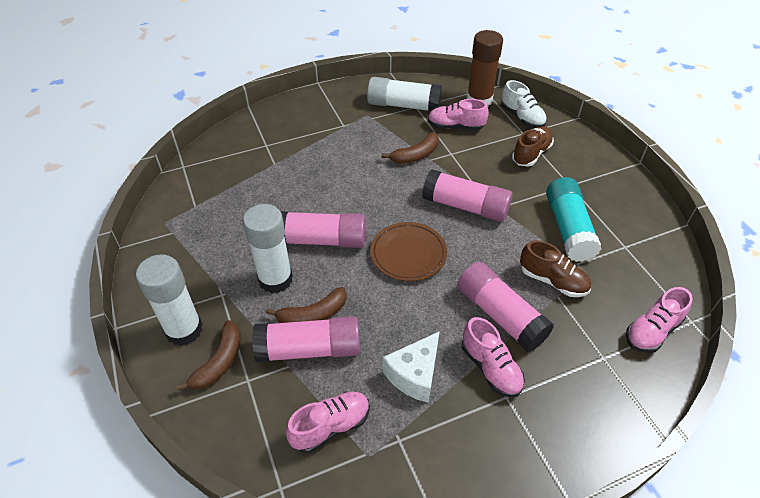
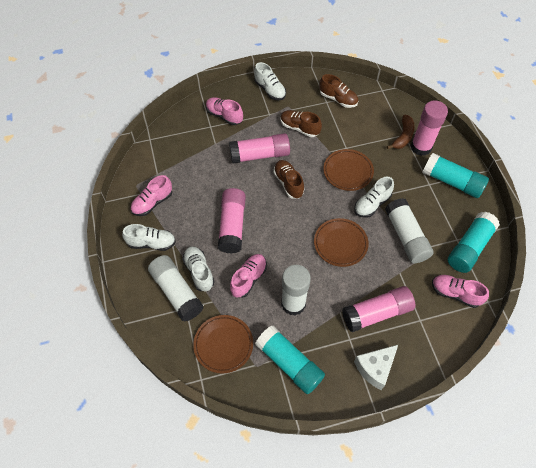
brown banana: [176,320,241,391] [266,287,347,323] [382,132,439,164] = 3 -> [387,115,415,149] = 1
brown glue stick: [467,30,503,106] = 1 -> none = 0
brown plate: [370,222,447,281] = 1 -> [193,315,253,374] [314,218,369,267] [323,149,374,191] = 3
brown shoe: [512,126,554,166] [520,240,591,297] = 2 -> [273,160,304,198] [280,110,322,137] [319,74,358,108] = 3
turquoise glue stick: [546,177,601,262] = 1 -> [255,325,325,394] [422,153,489,198] [448,212,500,273] = 3
white shoe: [501,80,547,128] = 1 -> [122,224,176,251] [182,246,215,291] [254,62,286,100] [354,177,394,218] = 4

